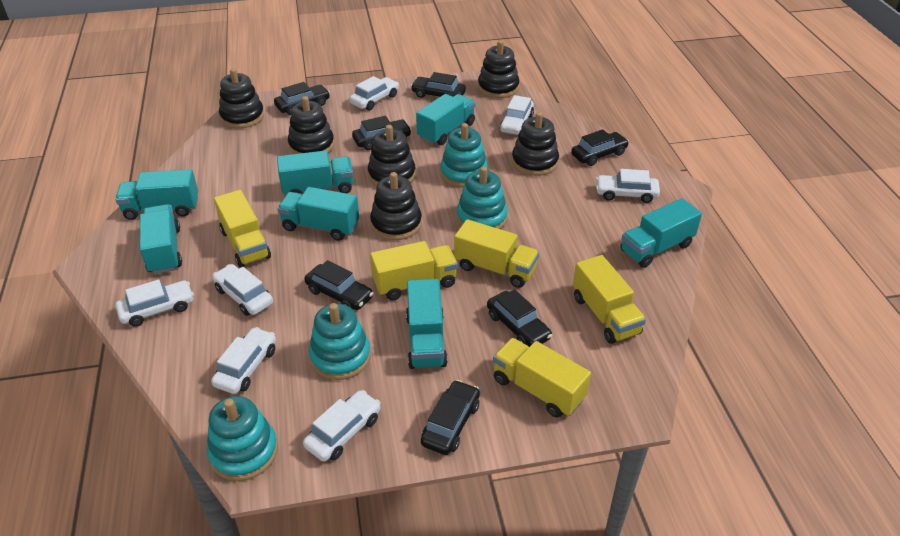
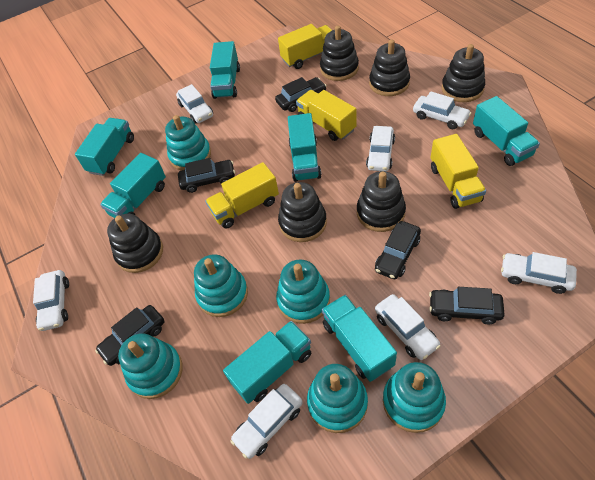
black car: [274,82,330,115] [304,260,374,310] [352,116,412,150] [411,72,466,98] [421,380,480,455] [487,289,552,347] [571,129,629,166] = 7 -> [95,305,164,366] [178,158,235,193] [275,77,327,112] [375,221,421,279] [429,287,505,324] = 5
turquoise stacking toy: [207,396,278,481] [309,303,371,380] [440,123,488,187] [457,166,508,229] = 4 -> [118,333,183,399] [165,115,211,171] [194,254,248,317] [276,259,330,324] [307,364,368,433] [383,362,446,433] = 6
yellow truck: [214,190,271,268] [370,241,458,300] [454,219,539,288] [493,338,591,418] [573,255,646,344] = 5 -> [205,162,279,229] [278,24,332,69] [296,90,357,141] [430,134,486,209] = 4

